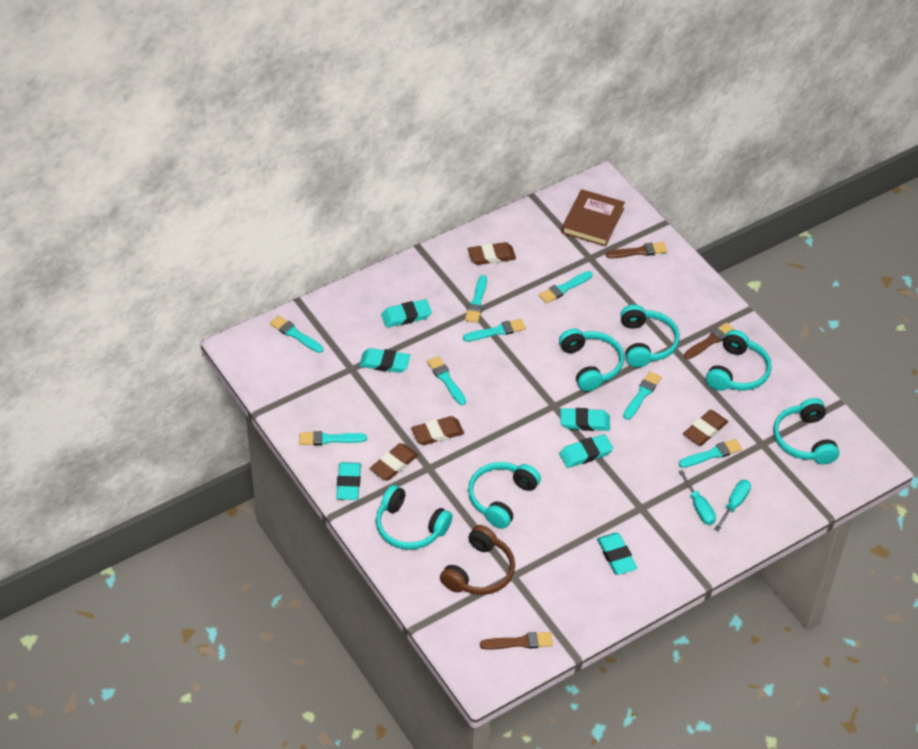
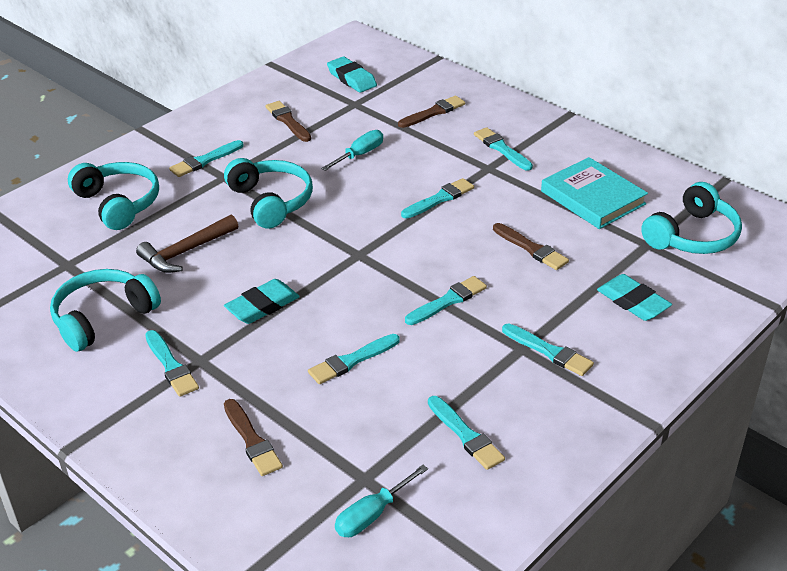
brown book: [562,189,625,247] = 1 -> none = 0
brown brush: [480,632,553,650] [606,242,667,258] [684,322,735,359] = 3 -> [224,399,283,476] [266,101,311,142] [398,96,465,128] [493,223,569,270] = 4
brown eraser: [370,443,418,481] [411,416,464,445] [468,242,516,265] [683,410,728,446] = 4 -> none = 0
brown hammer: none = 0 -> [136,214,238,273] = 1
brown headphones: [440,525,515,595] = 1 -> none = 0
turquoise book: none = 0 -> [541,157,648,229] = 1
turquoise eraser: [336,462,361,500] [359,348,411,373] [381,299,432,327] [559,434,613,468] [561,408,610,431] [597,533,637,575] = 6 -> [224,279,300,324] [327,56,377,93] [597,274,672,321] = 3
turquoise headphones: [376,485,452,550] [468,462,541,529] [559,328,624,391] [621,305,680,367] [706,330,772,391] [773,398,839,464] = 6 -> [50,269,161,352] [68,162,159,230] [224,158,313,229] [641,182,742,254] = 4

